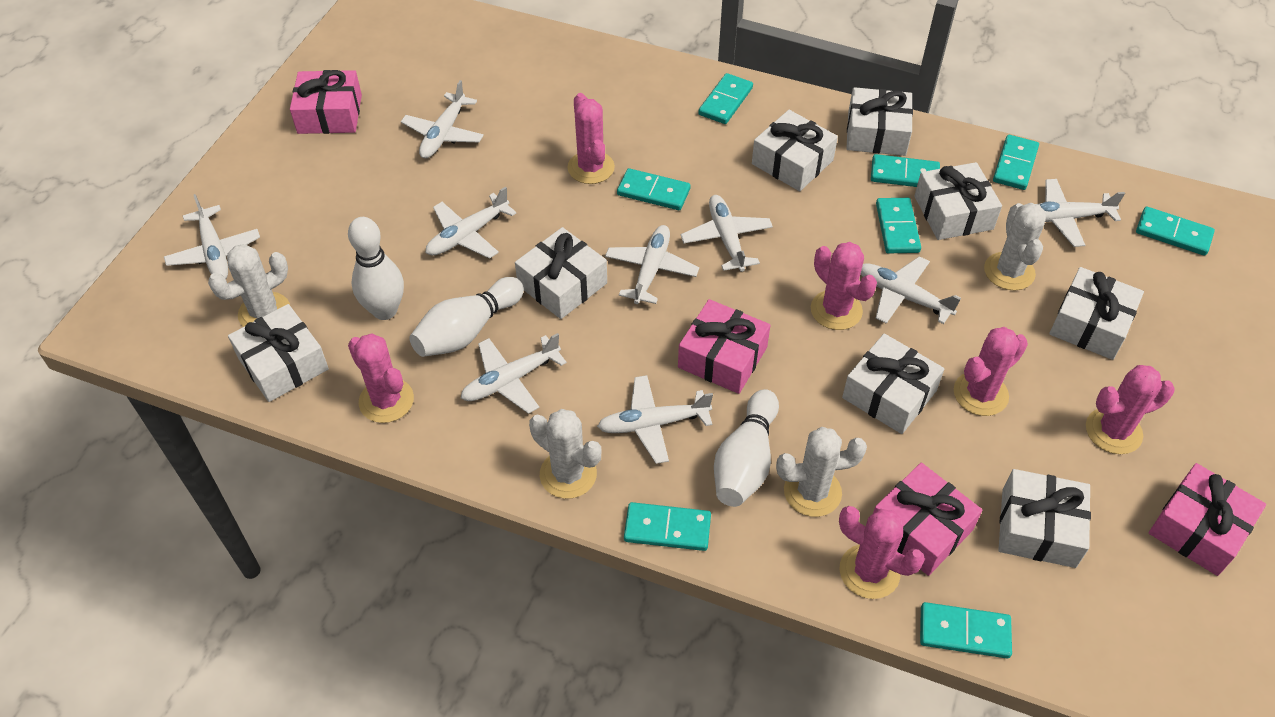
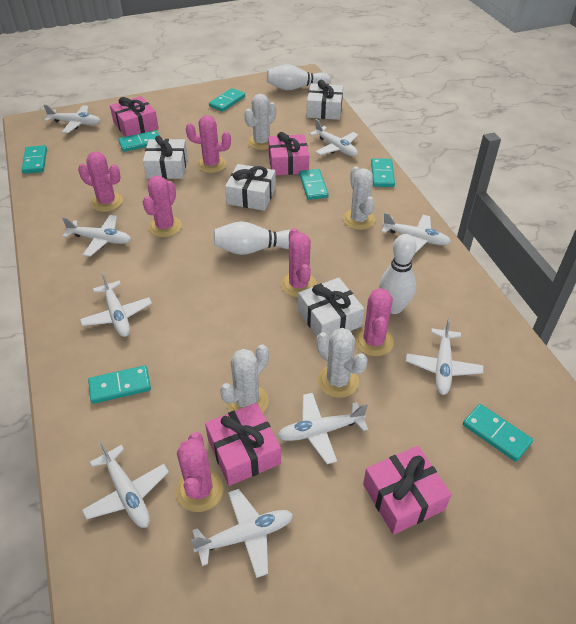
turquoise domino: [617,168,691,210] [624,502,711,551] [698,73,753,124] [871,154,940,187] [876,198,921,253] [920,602,1012,658] [993,135,1039,190] [1136,207,1215,256] = 8 -> [21,145,47,174] [88,365,151,404] [118,130,159,152] [209,88,245,112] [299,169,329,200] [371,158,395,187] [463,404,533,462] = 7
white gift: [228,304,329,402] [515,227,607,319] [752,110,838,191] [842,334,945,434] [846,87,913,156] [914,162,1002,240] [998,469,1091,568] [1049,267,1144,360] = 8 -> [143,135,188,179] [225,164,276,211] [298,278,364,339] [307,80,343,120] = 4

